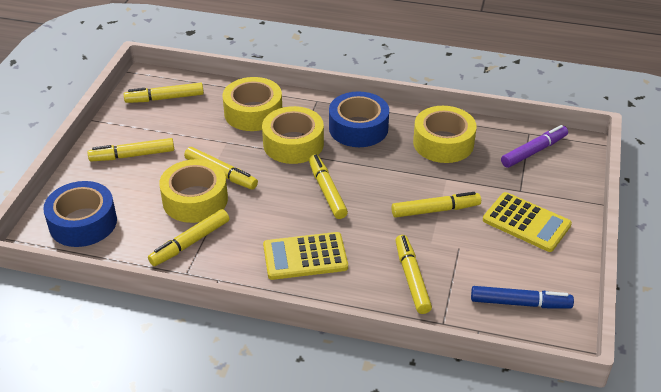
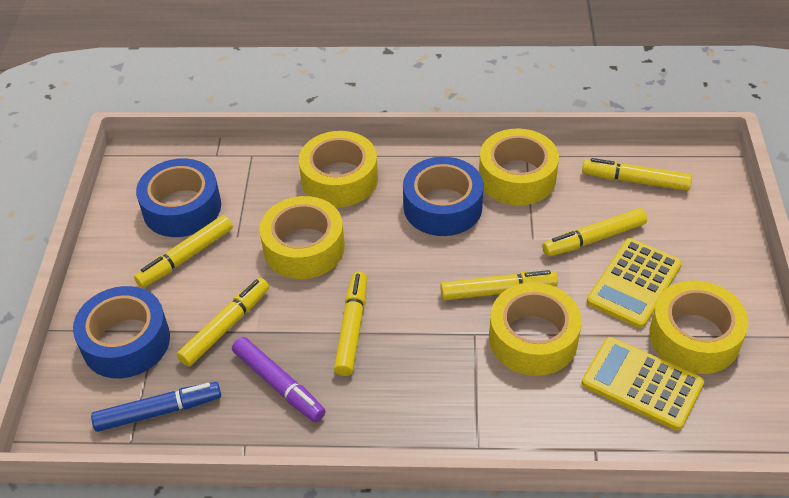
blue tape: [43,181,117,247] [329,91,389,147] = 2 -> [73,286,170,378] [136,158,221,237] [403,157,484,236] = 3
yellow marker: [87,138,174,161] [124,83,204,103] [148,209,229,266] [184,147,258,190] [309,154,348,219] [391,192,481,218] [395,235,432,314] = 7 -> [134,215,233,288] [177,278,269,367] [334,272,367,376] [440,270,558,300] [542,208,647,257] [582,158,692,191] = 6
yellow tape: [159,159,228,223] [223,77,282,131] [262,106,324,164] [413,106,476,163] = 4 -> [259,196,345,279] [299,131,378,207] [479,128,559,205] [489,282,582,376] [649,280,748,374] = 5

